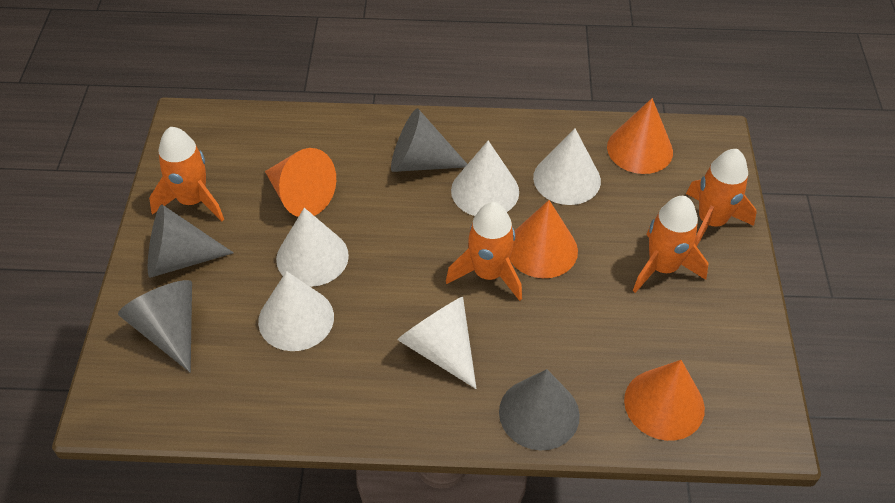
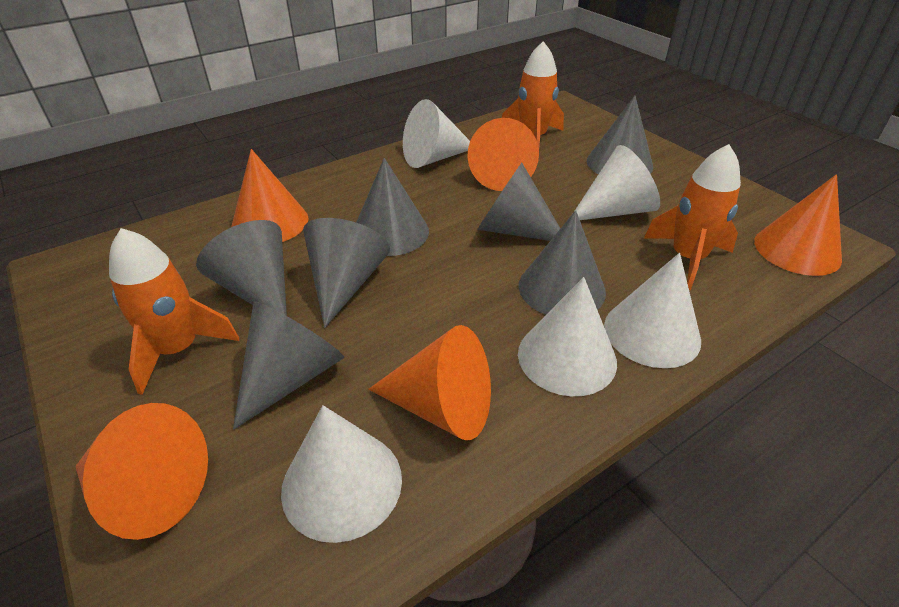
grey cone: [118,280,192,373] [148,204,234,278] [391,108,467,172] [499,369,580,451] = 4 -> [196,220,287,316] [233,301,344,430] [303,218,390,328] [356,158,429,256] [477,163,560,241] [519,210,606,315] [587,96,653,174] = 7
orange cone: [265,148,336,217] [509,200,578,278] [607,98,673,174] [624,360,705,441] = 4 -> [75,403,208,540] [231,149,308,242] [368,325,491,440] [468,118,539,191] [754,174,842,276] = 5
orange rocket: [149,127,224,221] [446,202,522,301] [633,196,709,293] [686,149,757,246] = 4 -> [109,228,239,395] [502,41,564,148] [644,144,741,290] = 3

